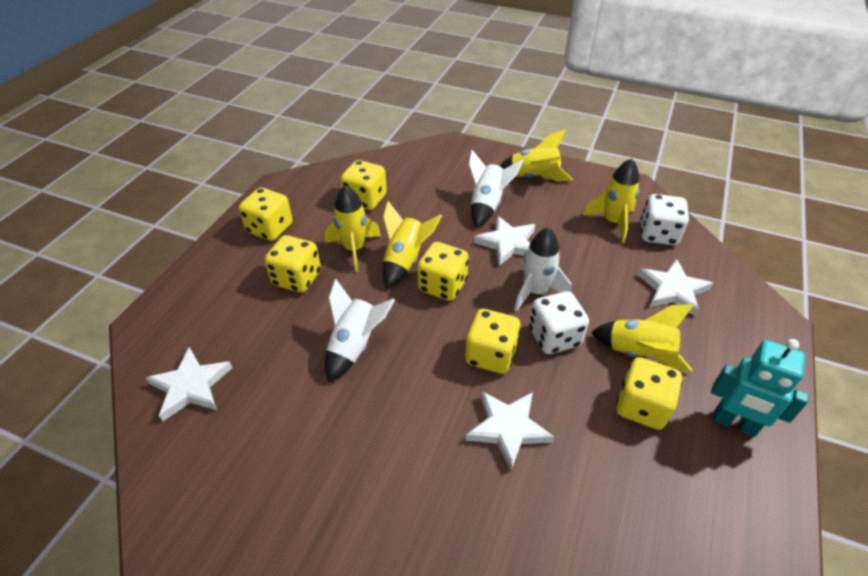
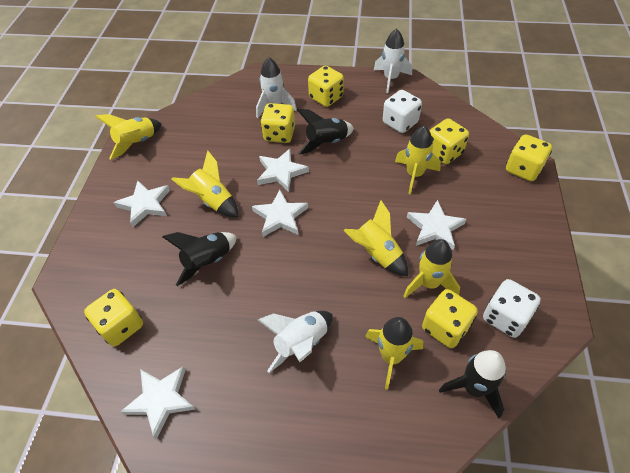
black rocket: none = 0 -> [162,232,237,286] [297,109,354,155] [439,350,506,419] = 3
turquoise robot: [711,339,809,437] = 1 -> none = 0
white star: [146,347,232,421] [466,391,554,470] [474,216,536,266] [638,259,713,317] = 4 -> [114,180,170,227] [120,366,196,439] [252,190,308,237] [257,149,309,192] [407,200,466,250] = 5
yellow rocket: [325,185,381,272] [382,201,442,289] [500,129,573,182] [583,158,640,243] [591,304,694,372] = 5 -> [95,114,161,160] [171,150,238,217] [344,200,408,276] [365,317,424,390] [395,126,441,194] [403,239,460,298] = 6

